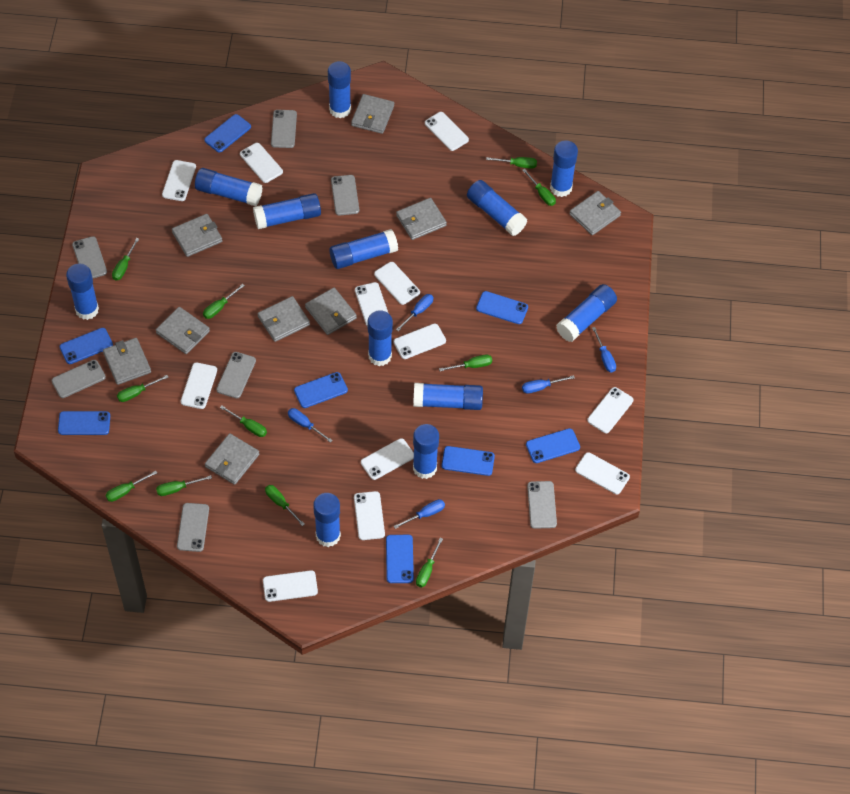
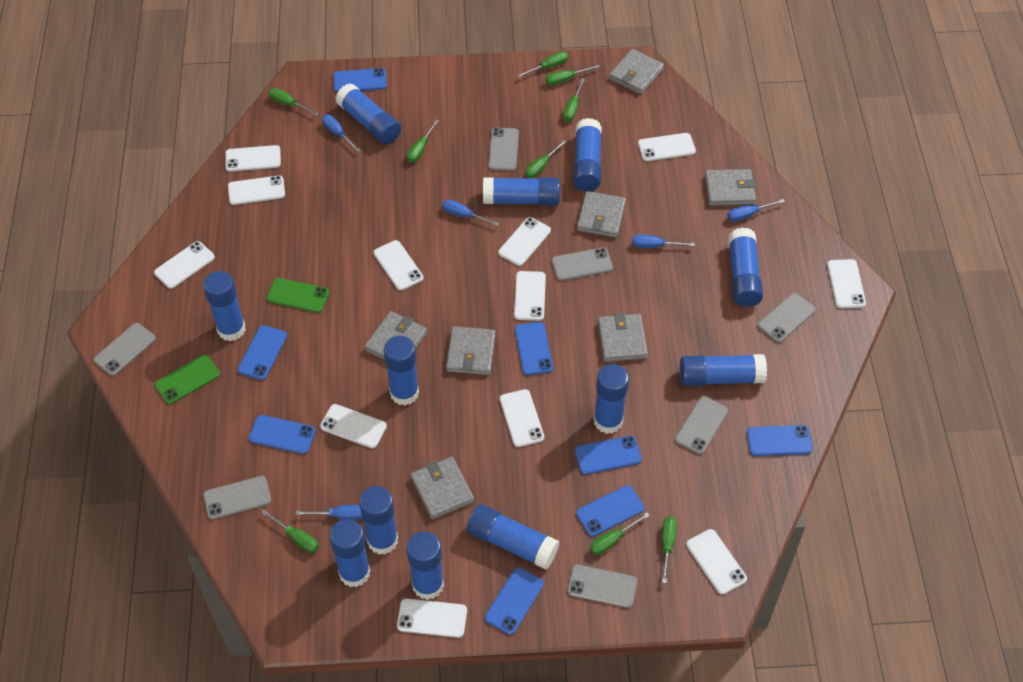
green phone: none = 0 -> [155,355,220,404] [267,278,329,313] = 2
green screwdriver: [105,471,157,502] [112,238,139,280] [117,375,169,402] [156,475,212,496] [203,284,245,319] [220,406,267,437] [265,485,305,526] [416,538,443,588] [439,354,492,371] [486,157,537,169] [522,169,556,206] = 11 -> [261,510,319,553] [269,88,318,116] [407,120,439,163] [518,51,568,77] [525,140,566,178] [546,65,600,85] [563,78,585,122] [590,512,650,555] [662,517,677,583] = 9
grey wallet: [103,338,151,385] [156,307,210,354] [172,214,222,257] [205,433,260,485] [257,296,310,342] [305,288,357,335] [351,94,394,134] [396,198,447,240] [569,191,621,235] = 9 -> [364,311,427,360] [411,457,474,519] [446,326,496,375] [577,191,626,238] [598,312,648,362] [609,49,664,94] [705,169,756,206] = 7

